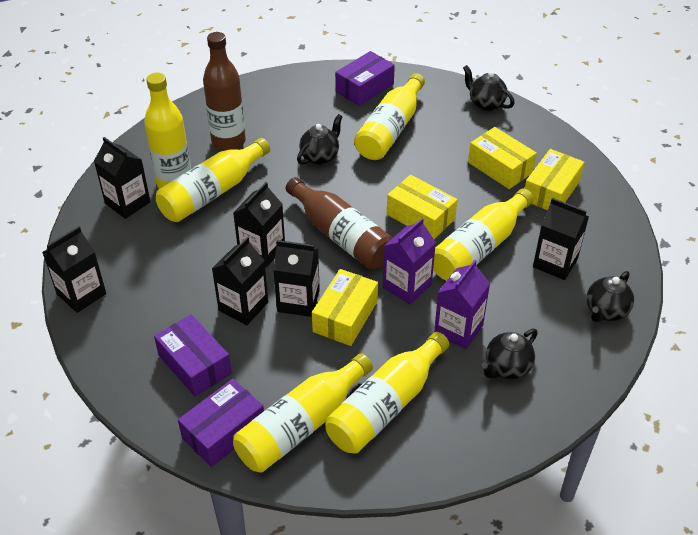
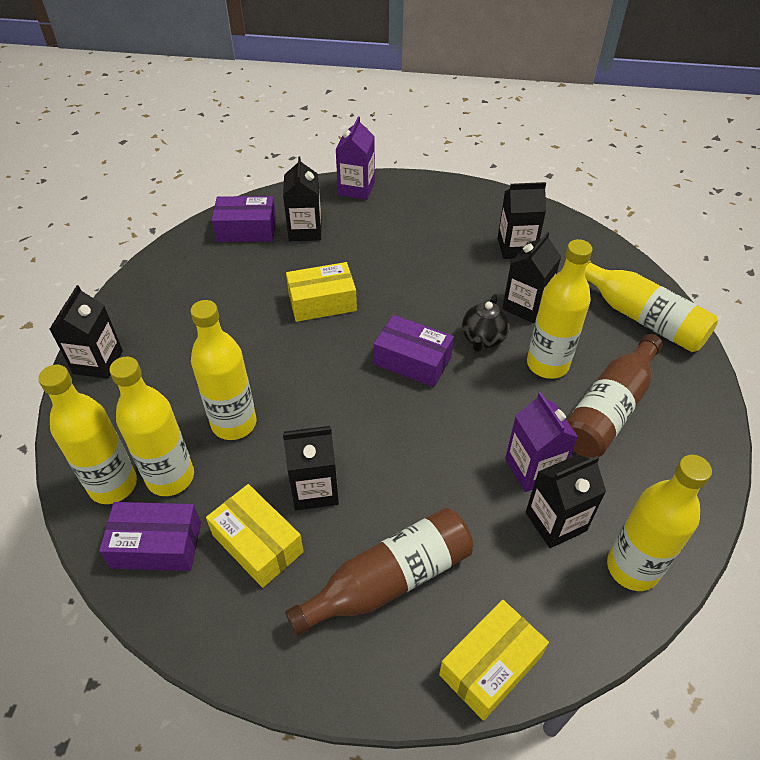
black teapot: [297,114,343,165] [463,65,515,111] [482,329,538,379] [586,271,634,322] = 4 -> [462,294,510,352] = 1
yellow box: [312,269,378,346] [387,175,457,239] [468,127,537,189] [525,149,584,210] = 4 -> [206,484,304,588] [286,262,357,322] [439,600,549,721] = 3

